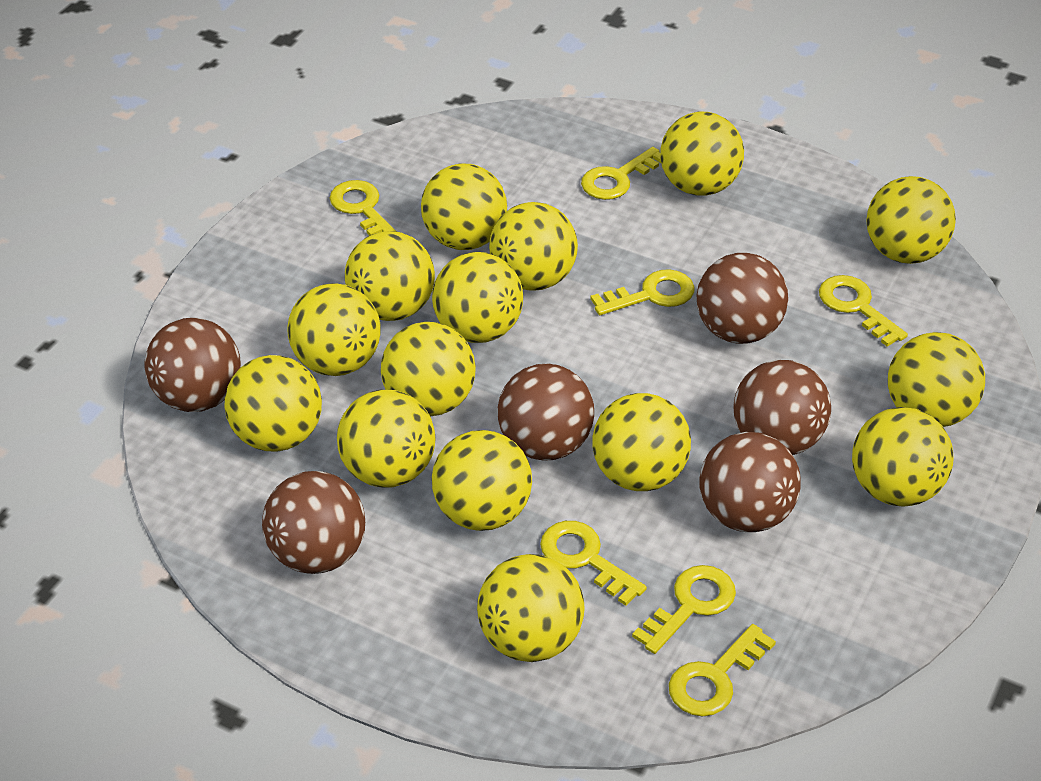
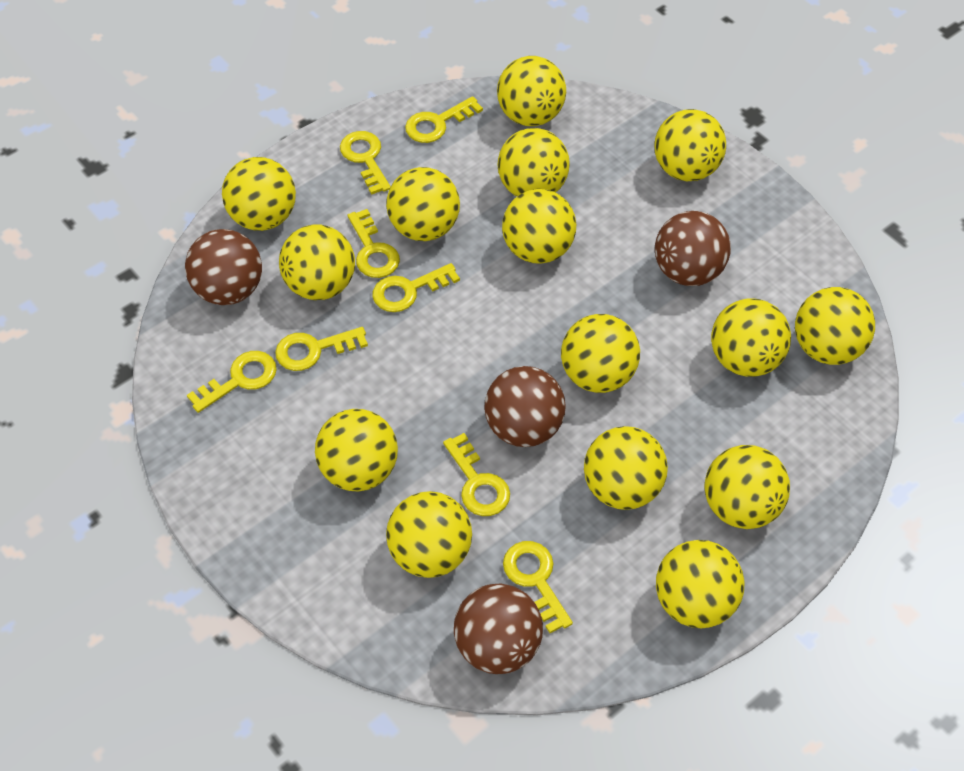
brown ball: [145,318,241,412] [262,471,365,574] [498,363,594,461] [697,253,788,344] [699,432,801,532] [733,360,831,455] = 6 -> [185,229,262,305] [454,584,543,674] [484,366,566,447] [655,211,731,286] = 4
yellow key: [330,180,397,236] [540,521,647,606] [581,147,661,200] [590,269,694,315] [632,565,736,654] [669,624,776,716] [819,275,908,347] = 7 -> [187,351,277,413] [275,327,368,371] [340,131,391,195] [347,209,400,278] [372,263,460,312] [405,96,483,143] [443,433,510,516] [503,541,573,633] = 8

